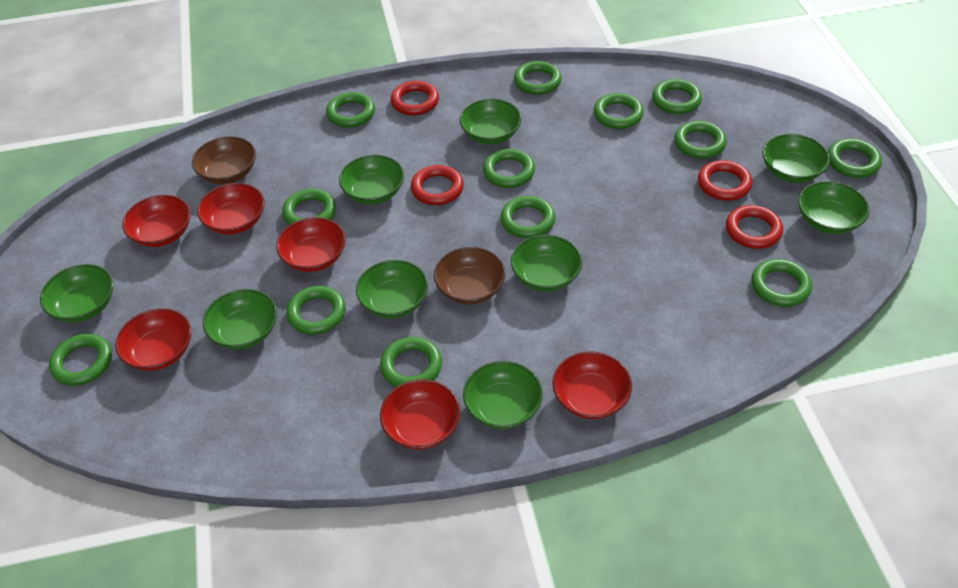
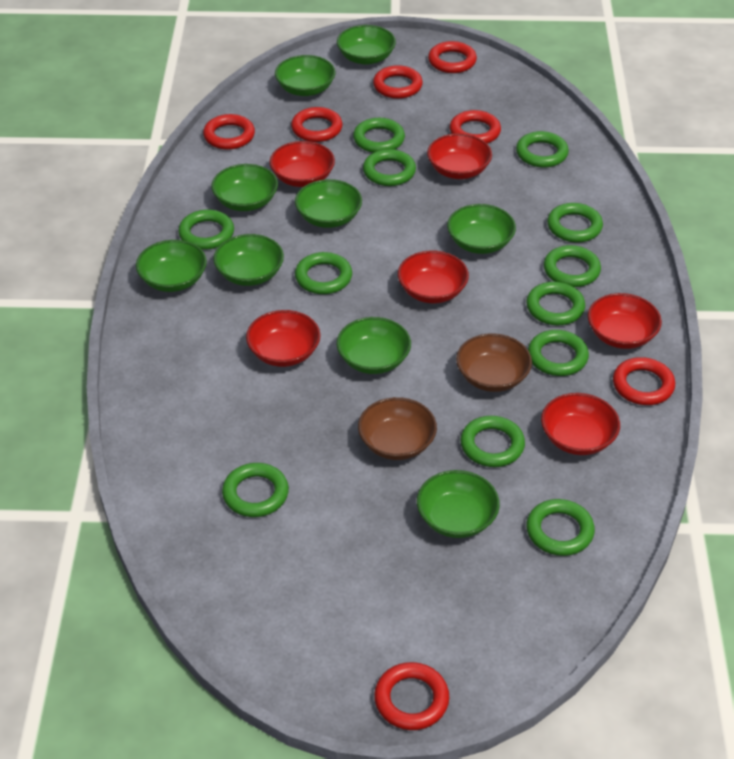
green ring: [49,334,112,386] [282,189,336,225] [286,286,346,335] [326,92,375,127] [380,337,442,387] [483,149,535,188] [500,196,555,238] [514,61,562,95] [594,93,644,129] [652,79,702,114] [674,121,727,159] [751,259,812,307] [828,139,882,178] = 13 -> [178,210,234,250] [222,463,289,517] [295,252,352,294] [353,118,405,153] [363,149,416,186] [460,416,525,467] [516,131,569,168] [526,282,585,325] [526,499,595,556] [528,330,589,376] [544,245,601,287] [547,203,603,242] = 12
red ring: [391,81,439,115] [411,165,464,205] [698,160,752,201] [726,205,783,249] = 4 -> [203,114,255,150] [291,107,342,142] [373,65,423,99] [374,662,449,730] [428,41,477,73] [450,110,501,144] [613,357,675,405] = 7

